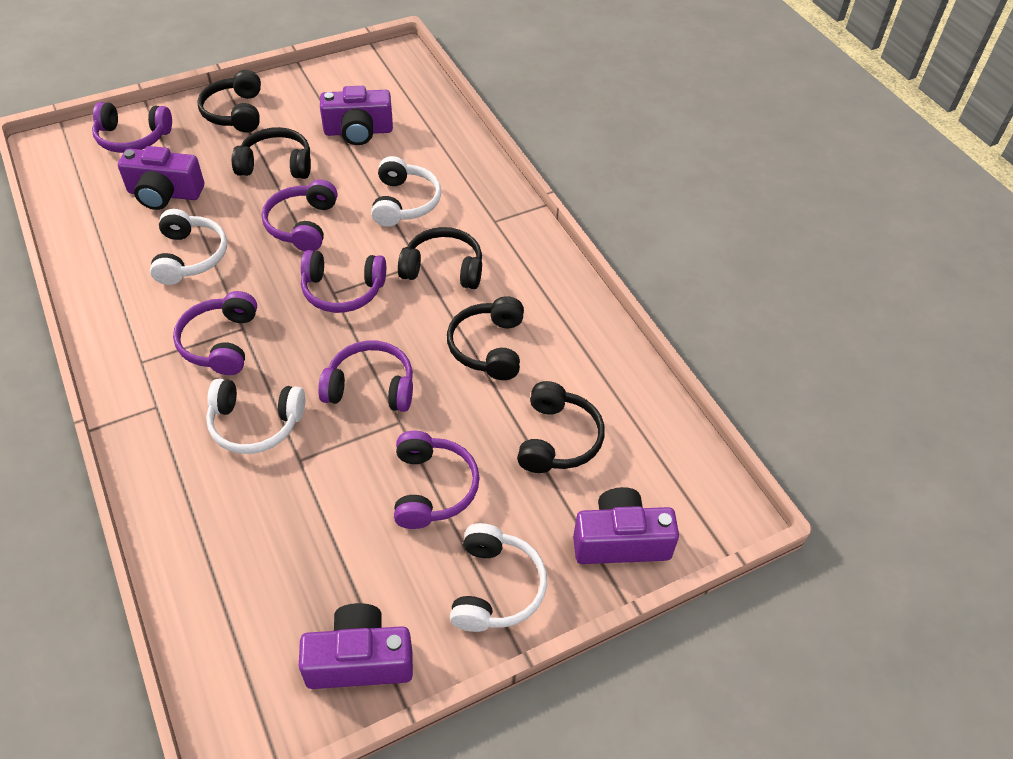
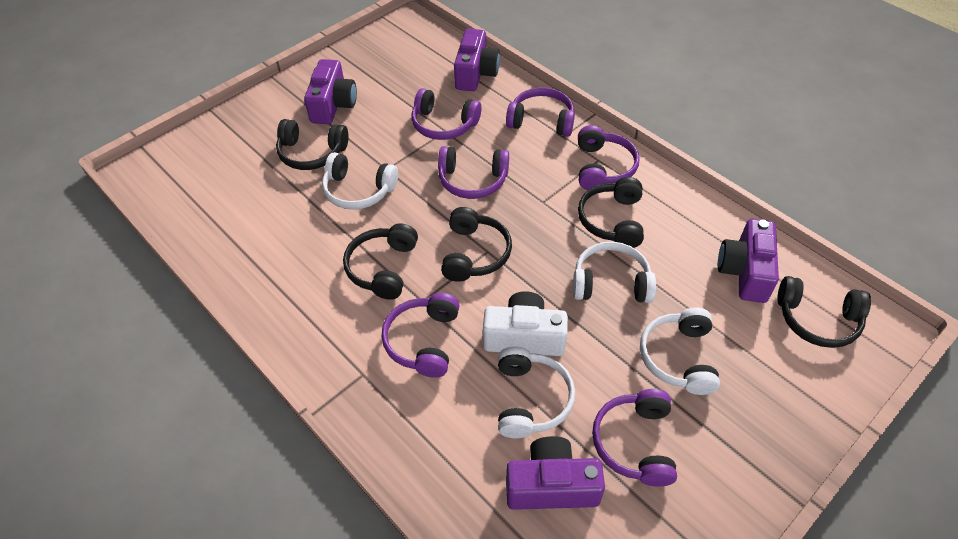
white camera: none = 0 -> [483,291,568,356] = 1

